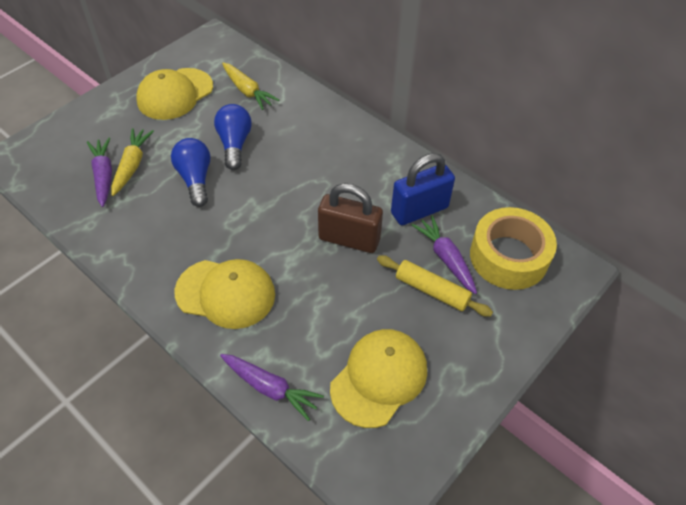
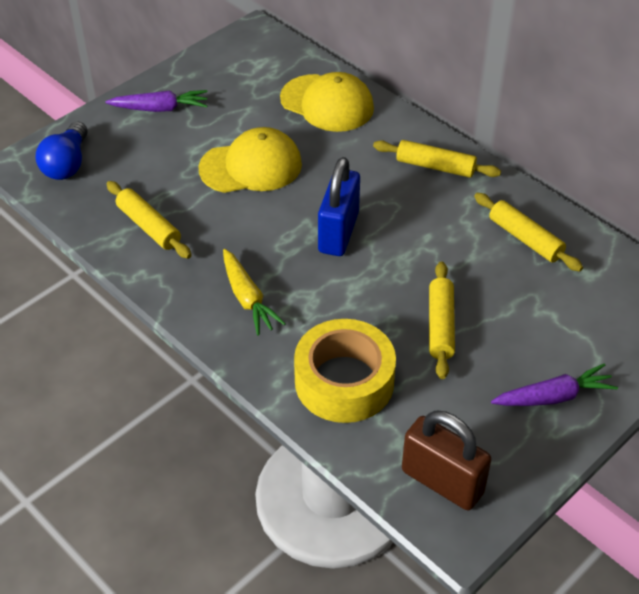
blue light bulb: [171,138,210,207] [214,104,252,170] = 2 -> [36,122,87,180] = 1
purple carrot: [87,138,112,207] [220,354,324,421] [412,216,477,294] = 3 -> [105,90,207,112] [491,363,618,406] = 2
yellow cap: [136,68,213,120] [174,259,275,329] [330,329,427,428] = 3 -> [198,127,302,193] [280,72,374,132] = 2
yellow carrot: [111,128,154,196] [222,62,279,110] = 2 -> [223,249,286,335] = 1
yellow rolling pin: [377,255,493,317] = 1 -> [107,181,192,259] [373,140,501,178] [429,261,455,379] [474,193,583,272] = 4

